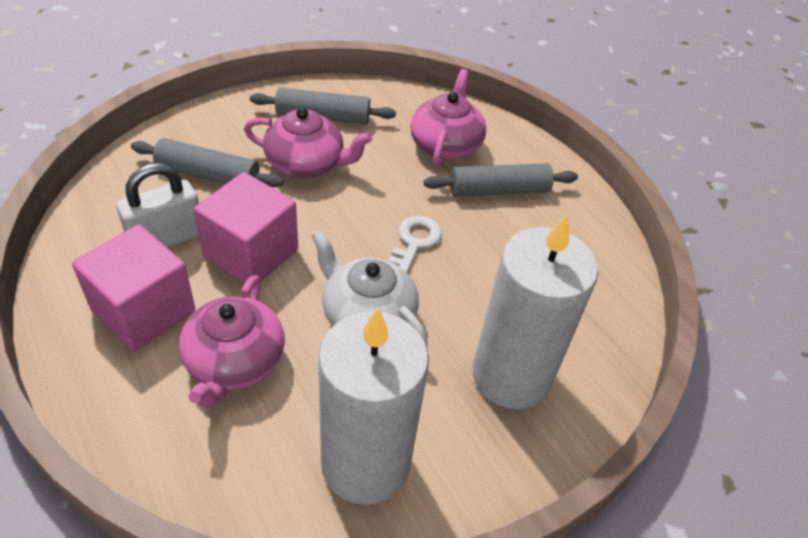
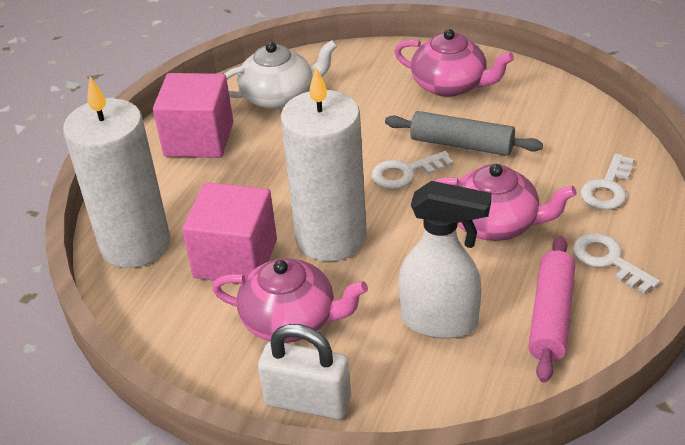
grey rolling pin: [131,138,284,187] [250,88,396,124] [423,163,578,196] = 3 -> [385,111,543,156] = 1
pink rolling pin: none = 0 -> [529,236,575,383] = 1
white key: [388,216,442,273] = 1 -> [371,151,453,189] [573,233,660,294] [580,154,634,210] = 3
white spray bottle: none = 0 -> [399,181,492,339] = 1

